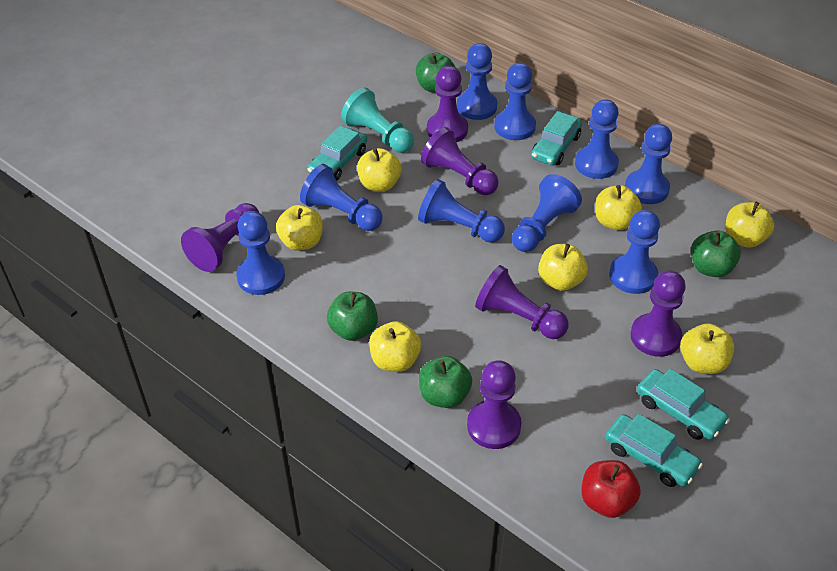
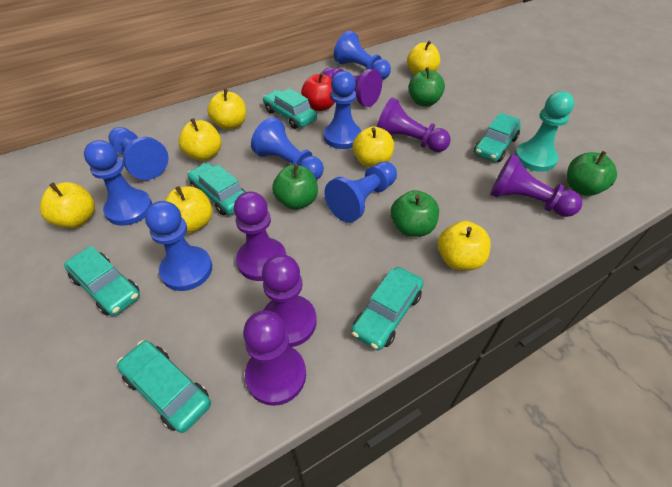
blue pawn: [236,211,285,295] [300,164,383,231] [418,179,505,243] [457,43,497,120] [494,63,536,140] [512,174,582,252] [575,99,619,179] [609,210,660,294] [625,124,672,204] = 9 -> [84,140,152,226] [108,127,168,180] [145,201,212,291] [251,117,324,180] [324,71,361,149] [324,161,397,223] [334,31,391,80] = 7
turquoise car: [307,126,367,181] [531,111,582,166] [605,414,703,487] [637,369,730,440] = 4 -> [64,246,140,316] [117,341,211,433] [187,163,246,215] [263,88,317,129] [351,267,424,350] [474,113,521,162] = 6

